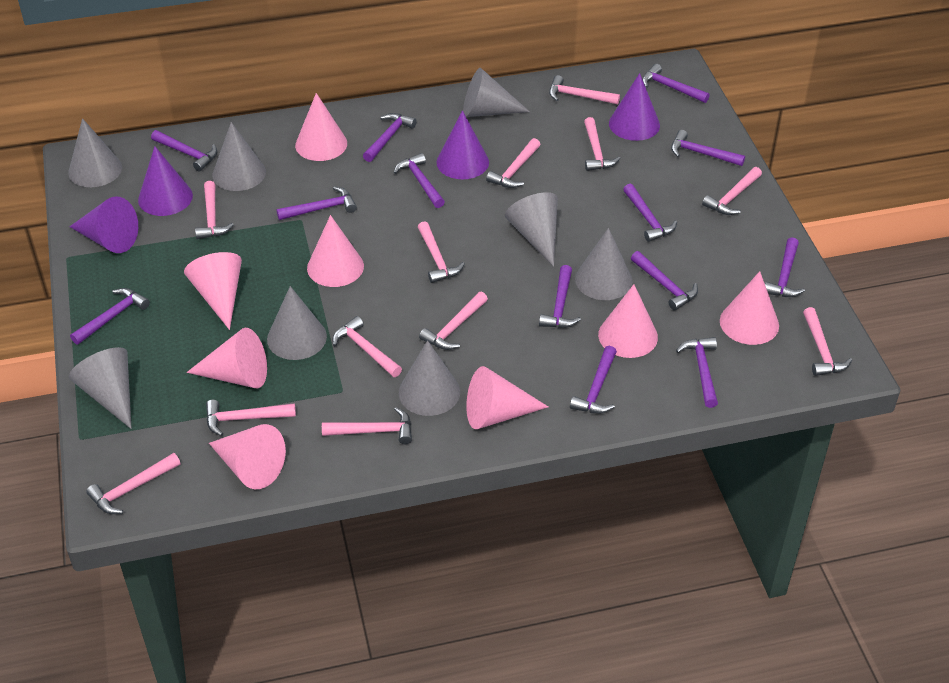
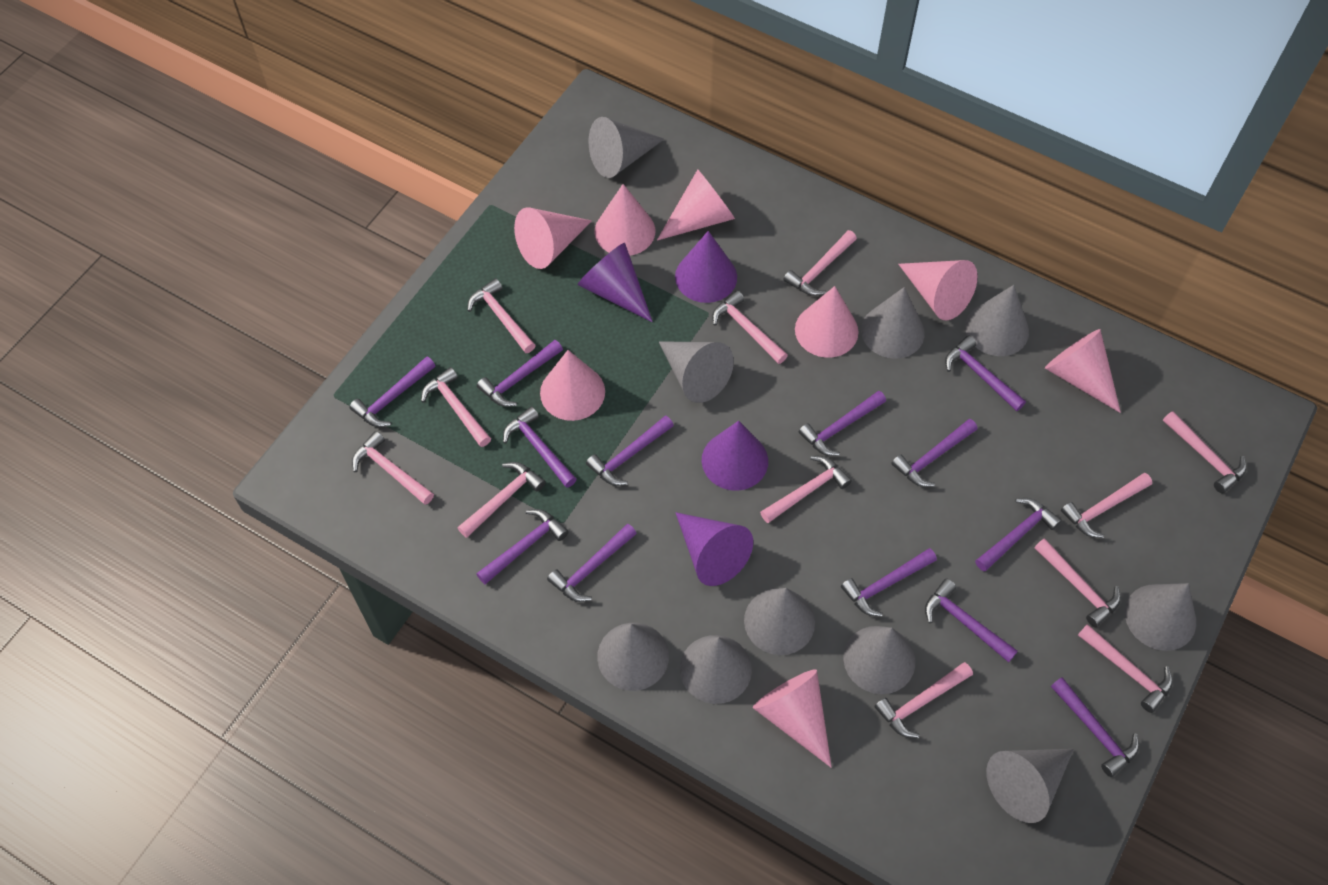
grey cone: [68,118,122,187] [69,347,132,429] [212,122,266,191] [267,286,327,360] [399,341,460,416] [463,68,530,117] [505,192,558,267] [575,228,632,300] = 8 -> [588,117,664,178] [597,623,669,691] [659,341,734,403] [680,635,752,704] [744,588,815,655] [843,626,915,694] [861,287,925,359] [965,285,1029,356] [986,749,1074,823] [1125,583,1196,651] = 10

